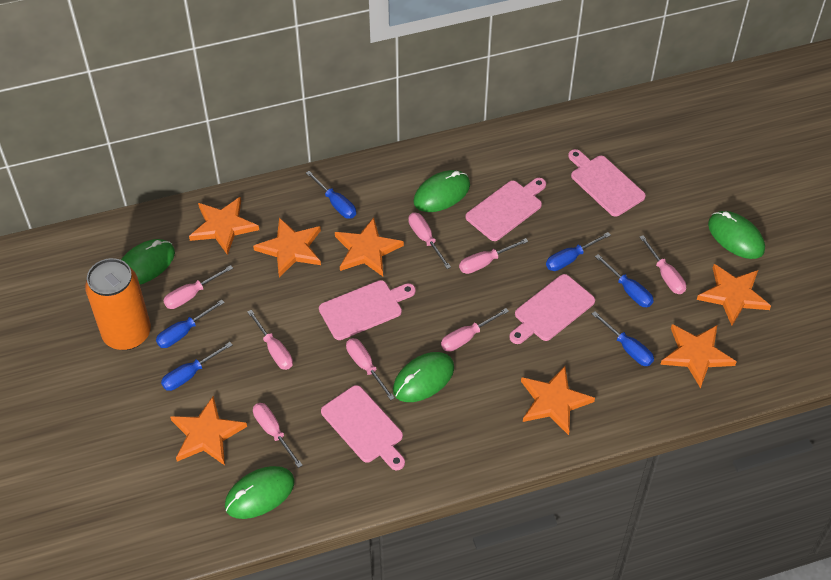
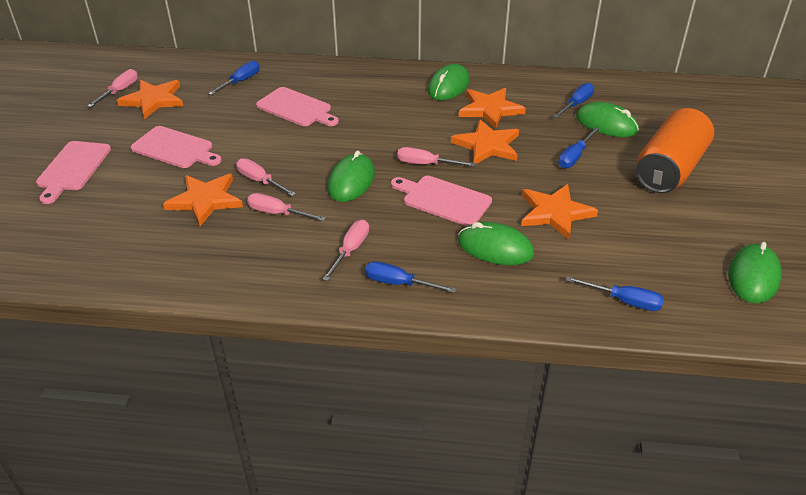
blue screwdriver: [156,300,225,348] [161,342,233,391] [306,171,356,219] [546,232,611,271] [592,311,654,366] [595,254,654,307] = 6 -> [208,61,259,95] [365,261,457,293] [553,83,594,118] [558,127,599,168] [566,276,664,311] = 5
orange star: [170,396,247,465] [189,196,259,255] [253,218,321,277] [335,218,404,276] [521,366,595,435] [660,324,737,388] [697,264,771,326] = 7 -> [117,80,183,119] [163,174,243,226] [451,119,519,164] [459,88,526,129] [521,184,598,240] = 5
pink cutting board: [319,280,416,340] [321,385,405,470] [465,178,546,241] [509,274,595,344] [568,149,646,217] = 5 -> [36,141,111,204] [130,126,222,168] [256,87,339,126] [391,176,492,226] = 4
pink screwdriver: [163,265,233,309] [247,310,293,370] [253,403,303,468] [346,338,395,400] [409,212,451,269] [441,308,509,352] [459,238,528,274] [640,235,686,294] = 8 -> [88,69,138,107] [236,158,296,197] [247,193,326,221] [323,220,369,281] [397,147,476,167] = 5

